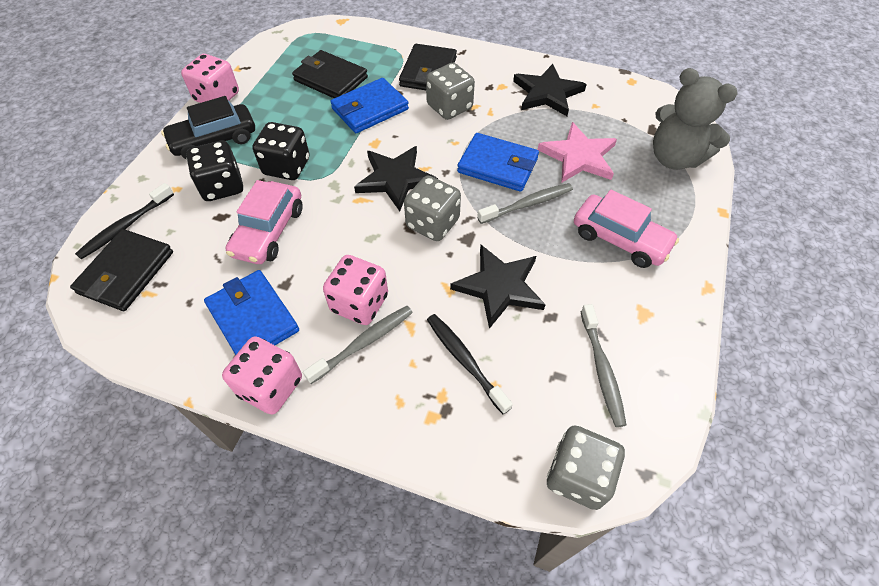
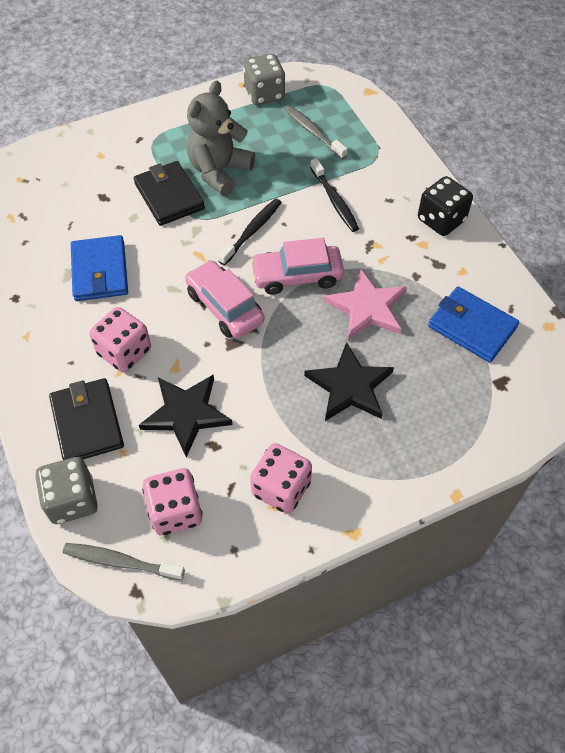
black car: [161,96,255,160] = 1 -> none = 0
black dice: [186,140,243,201] [252,122,310,180] = 2 -> [418,176,473,236] = 1
black star: [354,146,438,211] [450,245,546,329] [513,64,587,116] = 3 -> [139,375,233,457] [304,342,394,421] = 2
black wallet: [70,229,173,311] [292,50,368,98] [399,44,457,90] = 3 -> [49,378,124,460] [134,161,205,226] = 2
blue wallet: [204,270,299,355] [330,78,409,133] [457,133,539,192] = 3 -> [71,235,128,301] [428,286,519,363] = 2
grey dice: [404,176,461,241] [426,63,475,120] [547,425,625,510] = 3 -> [35,457,98,524] [243,54,285,105] = 2
grey toothbrush: [303,306,413,384] [477,183,573,224] [581,304,626,427] = 3 -> [63,543,185,581] [284,105,348,159] = 2

